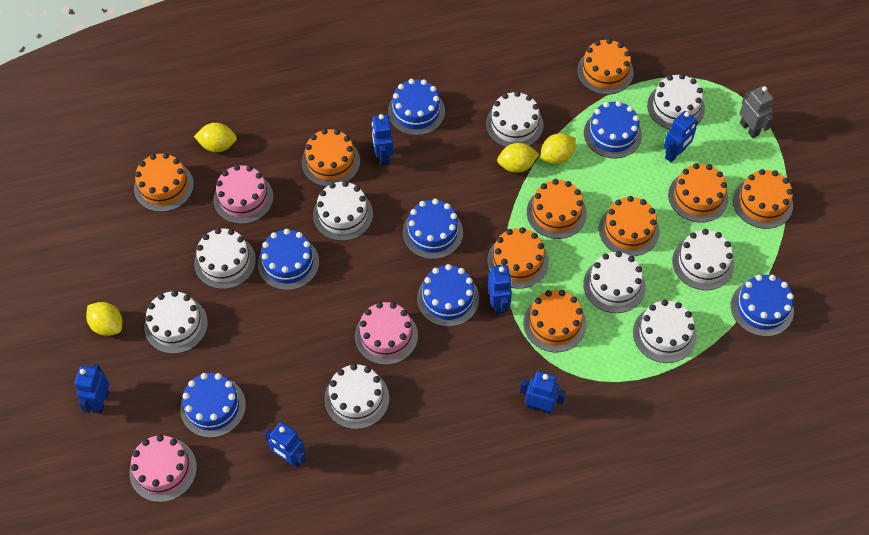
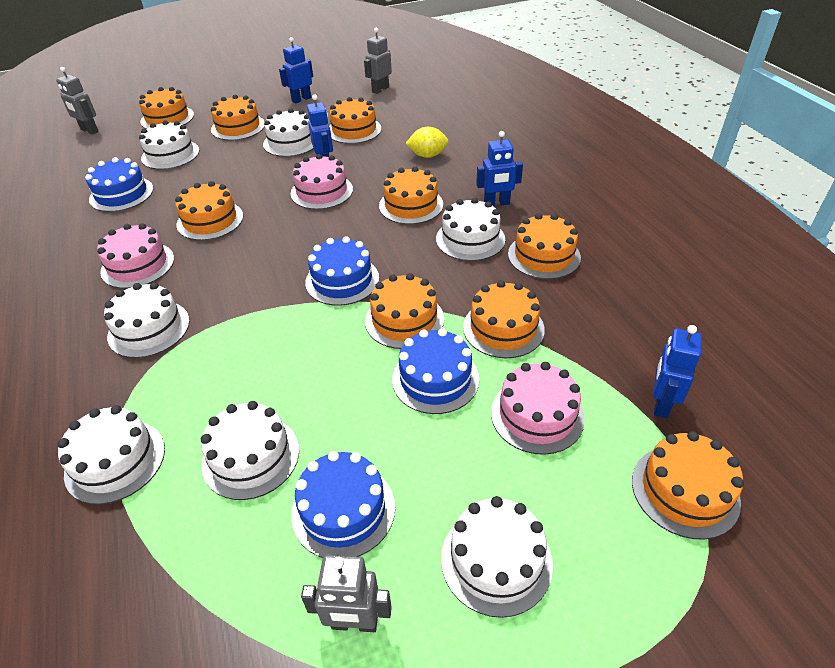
blue cake: [180,373,246,438] [258,229,319,290] [388,79,445,136] [403,199,463,259] [417,264,479,327] [584,101,642,159] [731,275,794,337] = 7 -> [85,157,153,212] [291,451,395,558] [305,236,379,306] [392,328,479,414] = 4
blue robot: [74,364,110,414] [264,422,306,468] [372,114,394,166] [488,265,512,314] [520,371,566,414] [664,111,698,162] = 6 -> [279,37,313,104] [307,94,333,157] [476,131,523,206] [653,325,702,418] = 4
grey robot: [739,86,774,138] = 1 -> [56,67,99,135] [301,555,392,632] [364,28,392,94] = 3
white cake: [144,290,208,354] [194,228,256,289] [313,181,373,241] [324,364,389,429] [486,91,544,147] [583,251,646,313] [633,300,697,363] [647,74,705,130] [672,229,734,290] = 9 -> [57,405,165,505] [104,283,190,358] [139,120,199,170] [201,401,299,500] [263,108,314,157] [436,198,505,261] [441,496,553,618] = 7
yellow lemon: [86,302,122,336] [194,123,237,152] [497,143,540,173] [540,133,576,164] = 4 -> [405,127,449,158] = 1

